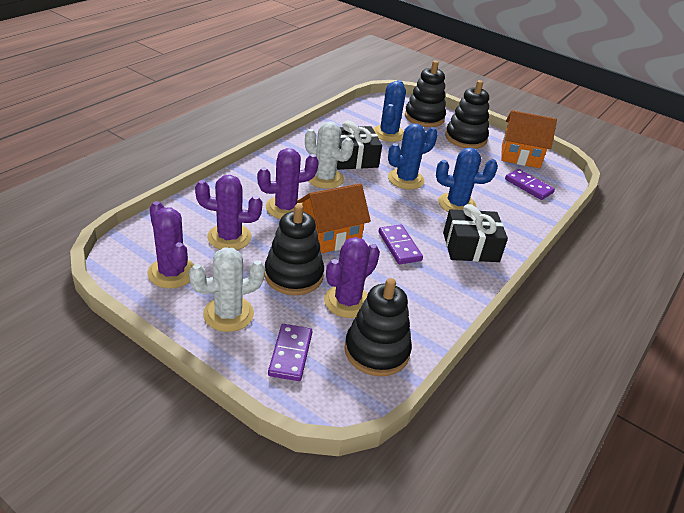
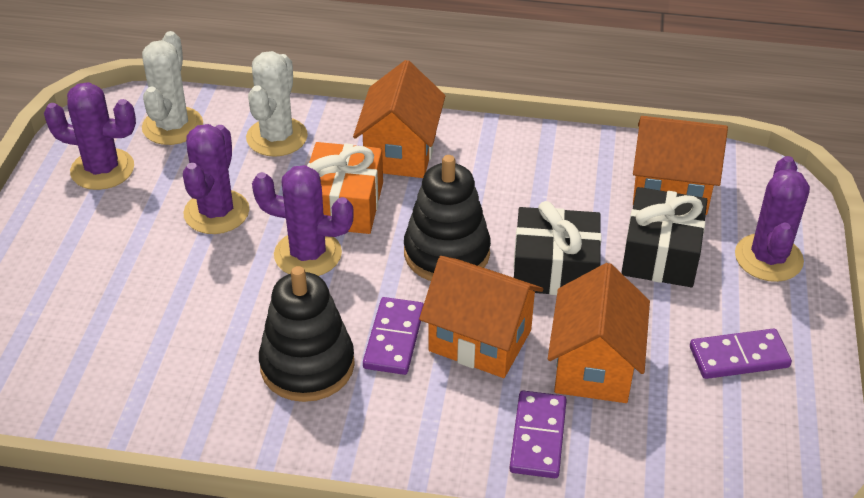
black stacking toy: [265,204,324,295] [344,278,412,376] [405,61,446,127] [445,80,489,149] = 4 -> [259,266,355,402] [404,155,491,281] = 2
blue cactus: [373,80,406,142] [388,124,438,189] [436,148,498,212] = 3 -> none = 0
orange gift: none = 0 -> [307,142,383,234] = 1
orange house: [297,183,371,253] [501,110,557,168] = 2 -> [353,60,445,178] [419,256,543,378] [548,263,650,403] [633,116,728,215] = 4

